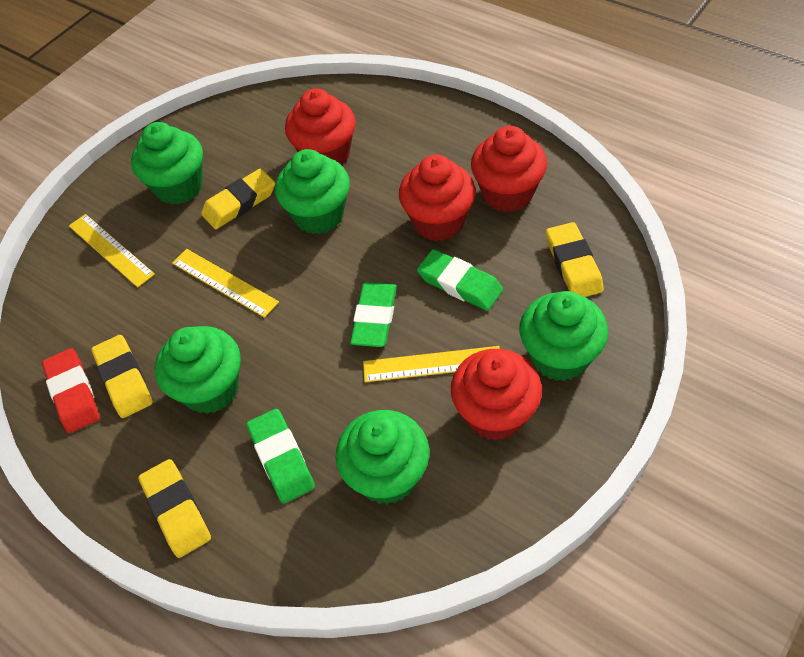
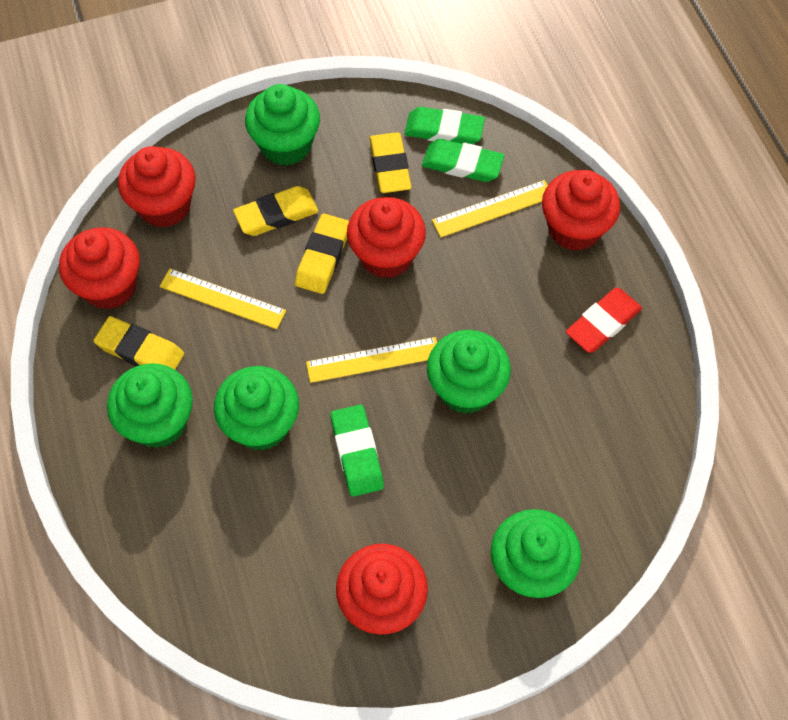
red cupcake: [285,88,356,166] [399,155,476,241] [451,349,542,441] [471,126,547,212] = 4 -> [59,227,140,309] [118,146,196,228] [336,544,428,635] [347,197,426,278] [542,170,620,251] = 5

